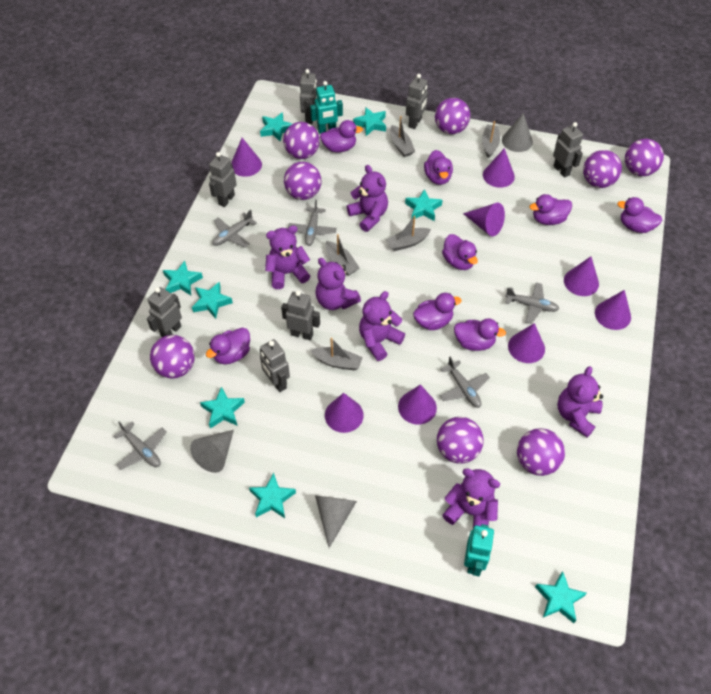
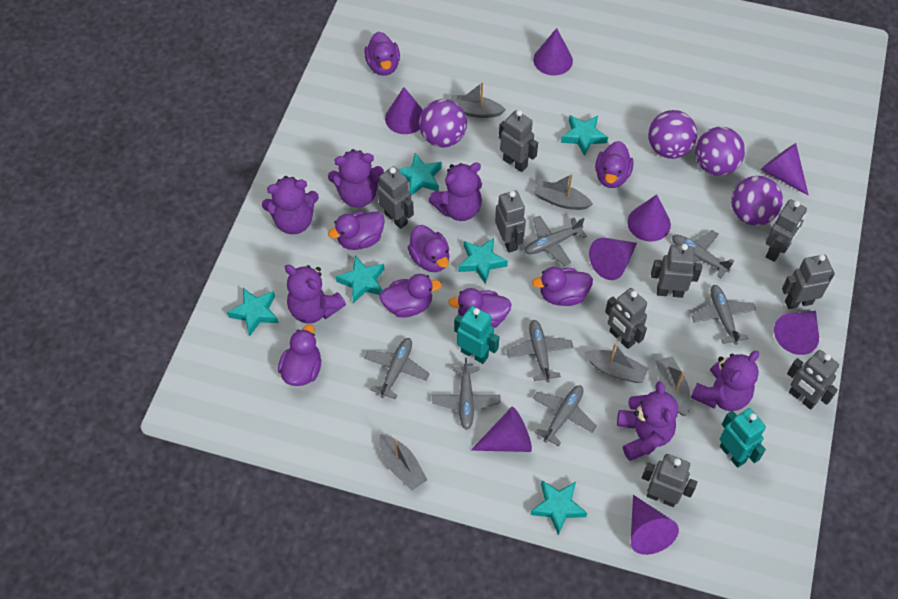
grey cone: [190,430,234,473] [315,495,357,548] [502,113,533,152] = 3 -> none = 0
grey plane: [114,422,167,470] [212,210,257,247] [288,200,337,246] [440,357,490,408] [505,282,559,324] = 5 -> [364,338,430,399] [432,357,501,430] [506,320,574,382] [525,216,587,266] [533,385,597,446] [672,230,734,278] [691,285,756,345] = 7
grey robot: [147,287,182,337] [209,152,237,207] [260,339,290,392] [281,291,320,340] [300,69,317,124] [406,74,428,129] [553,122,583,178] = 7 -> [377,167,414,229] [495,190,526,253] [499,110,538,172] [605,288,647,349] [642,454,697,507] [651,244,702,298] [766,199,807,262] [782,254,835,309] [787,350,839,409] = 9
purple ball: [150,335,195,379] [283,122,320,159] [284,162,321,200] [435,98,470,134] [437,417,484,464] [517,428,565,476] [583,150,622,188] [625,139,664,176] = 8 -> [419,99,467,147] [648,110,697,159] [695,127,745,176] [731,176,783,226] = 4
turquoise star: [163,261,203,295] [192,282,233,319] [200,387,245,429] [249,473,296,518] [260,112,292,142] [353,107,386,136] [405,189,442,221] [535,571,587,623] = 8 -> [227,288,278,336] [336,256,384,304] [397,153,442,196] [458,238,508,285] [530,480,587,535] [561,115,608,156] = 6

